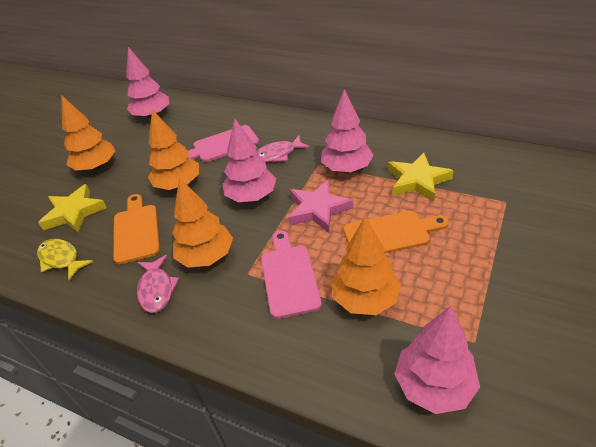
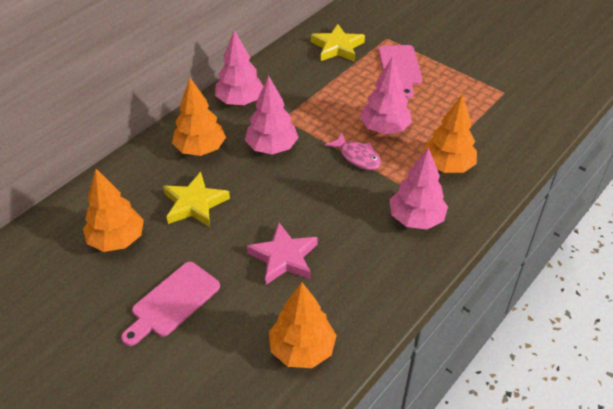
orange cutting board: [113,194,160,264] [343,211,449,254] = 2 -> none = 0
pink fish: [137,255,179,313] [256,136,310,162] = 2 -> [325,133,381,170] = 1
yellow fish: [37,239,93,280] = 1 -> none = 0

